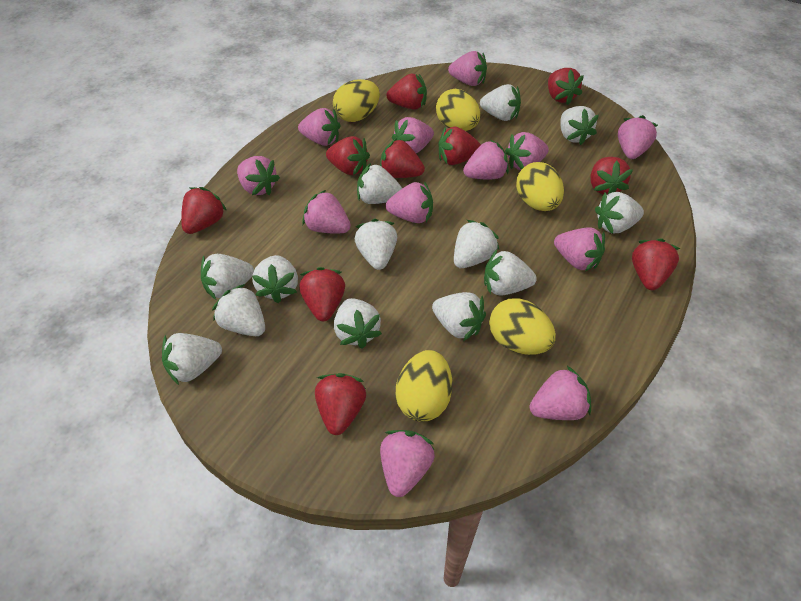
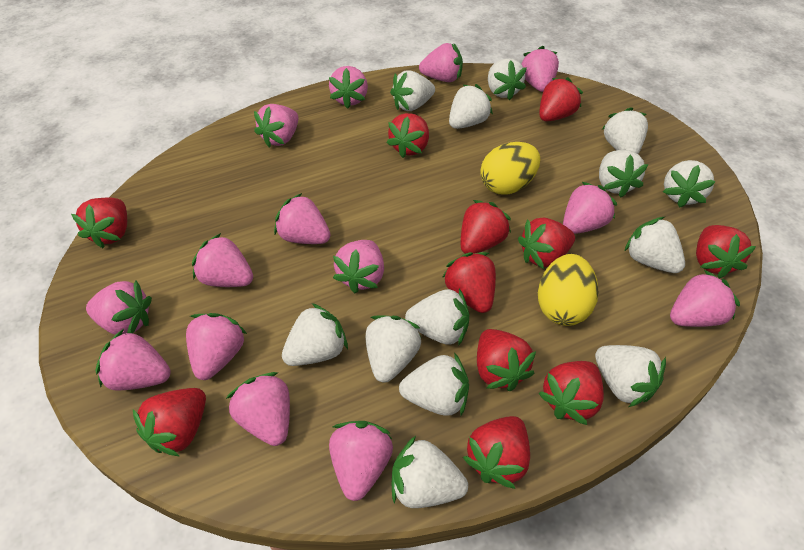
pink strawberry: [237,156,280,195] [298,108,340,146] [302,190,351,233] [380,430,435,497] [386,181,433,223] [392,117,434,153] [448,51,487,86] [463,139,509,179] [505,132,549,170] [530,366,591,420] [554,227,605,272] [618,115,658,159] = 12 -> [86,281,152,335] [95,329,171,391] [186,313,247,380] [192,233,253,287] [226,372,290,446] [254,104,298,148] [274,193,331,244] [329,66,368,109] [329,421,393,501] [333,240,384,293] [419,43,463,82] [521,46,559,92] [563,182,617,234] [670,270,740,327] = 14
red strawberry: [181,187,227,234] [299,267,345,321] [315,373,366,435] [326,136,370,175] [380,138,425,178] [386,74,427,110] [438,126,481,165] [548,68,584,105] [591,157,633,195] [632,239,680,290] = 10 -> [71,197,127,248] [133,388,206,456] [387,113,429,158] [442,252,496,313] [461,200,511,254] [463,416,530,489] [477,329,536,391] [518,217,575,269] [538,361,604,425] [539,77,583,121] [696,225,756,278] = 11
yellow egg: [333,79,380,122] [396,350,452,421] [436,89,480,131] [489,298,556,355] [516,162,564,211] = 5 -> [480,142,540,194] [538,254,599,326] = 2

